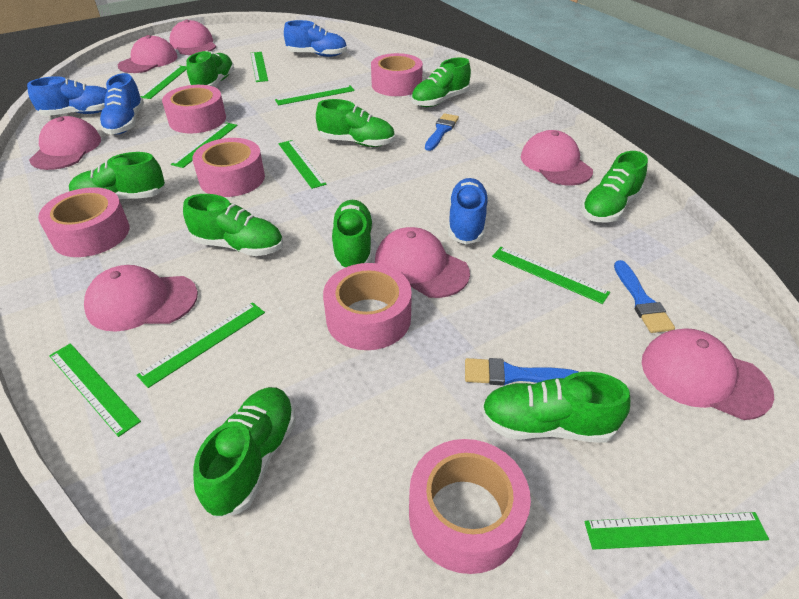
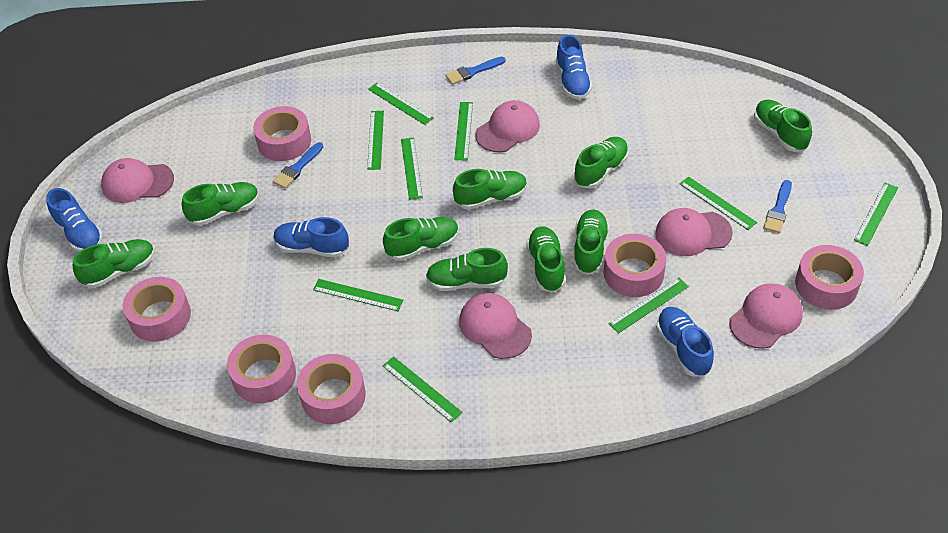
pink cap: [29,116,101,170] [84,265,198,332] [118,35,178,73] [169,19,216,55] [375,227,470,298] [521,130,593,185] [642,328,774,420] = 7 -> [101,158,174,203] [459,293,532,359] [475,100,540,152] [655,208,733,256] [729,283,803,349] = 5

